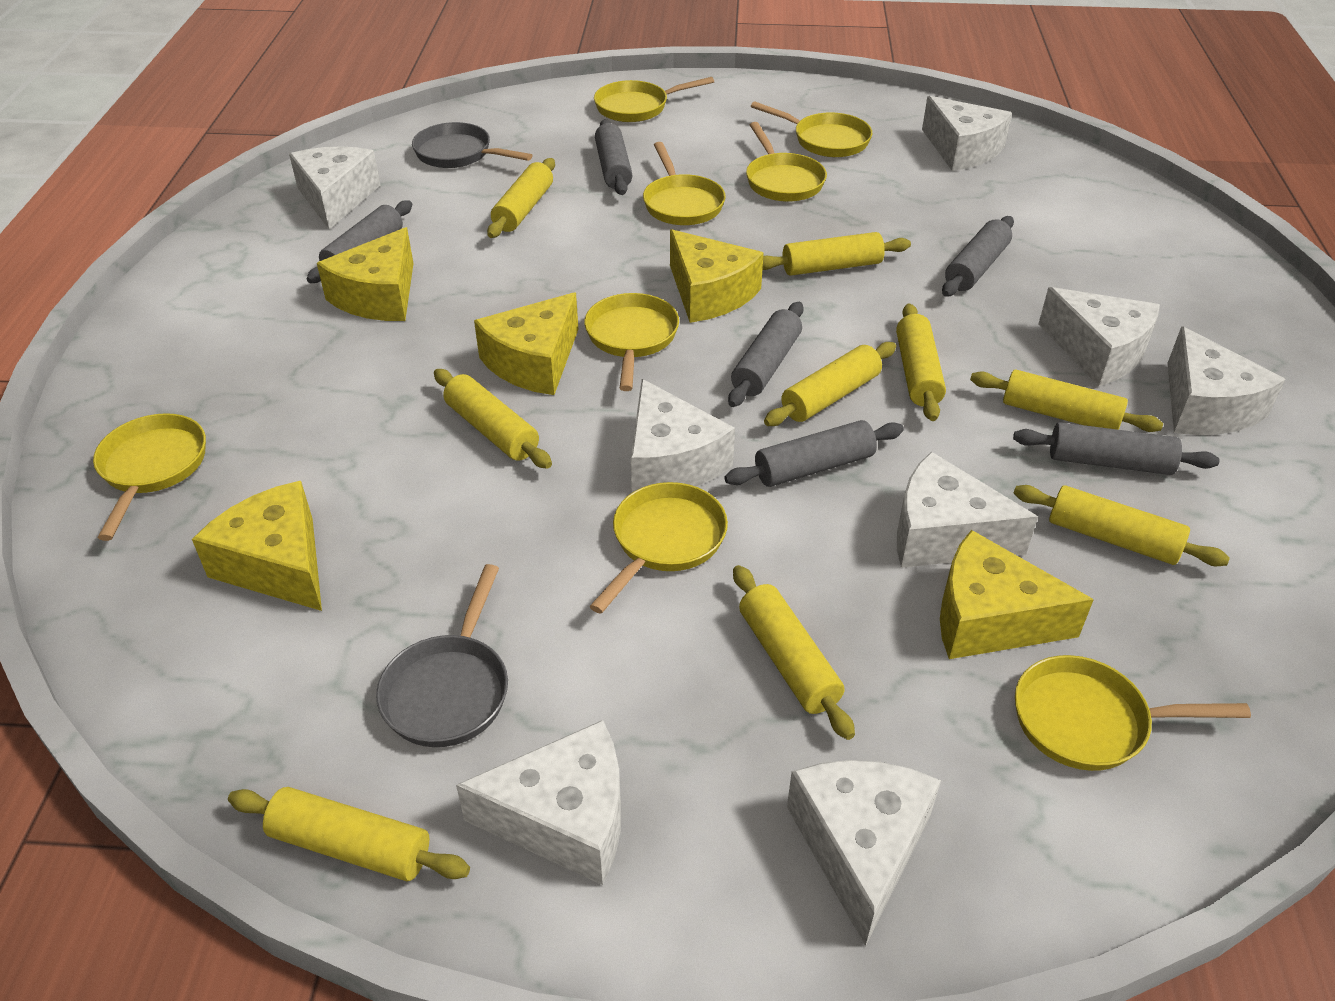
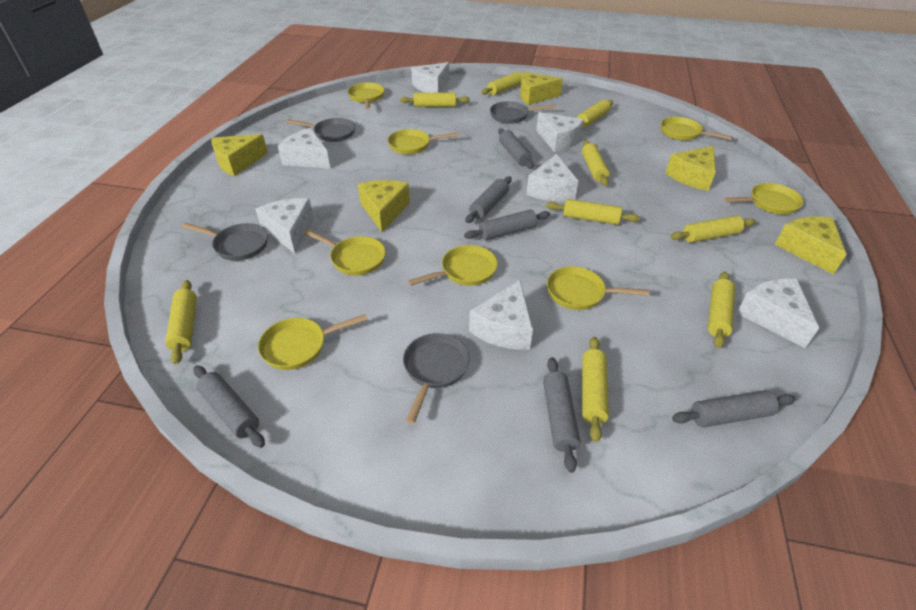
grey pan: [376,564,508,747] [412,122,533,168] = 2 -> [182,223,268,261] [286,118,355,142] [403,333,470,424] [490,101,556,124] = 4
white cheese: [289,146,380,229] [456,720,621,885] [631,379,735,493] [787,760,941,946] [897,452,1038,568] [922,96,1012,171] [1038,287,1160,386] [1167,326,1286,435] = 8 -> [255,198,314,253] [278,128,330,168] [411,62,449,93] [469,280,533,350] [526,154,578,201] [536,112,584,152] [737,279,819,348] = 7

